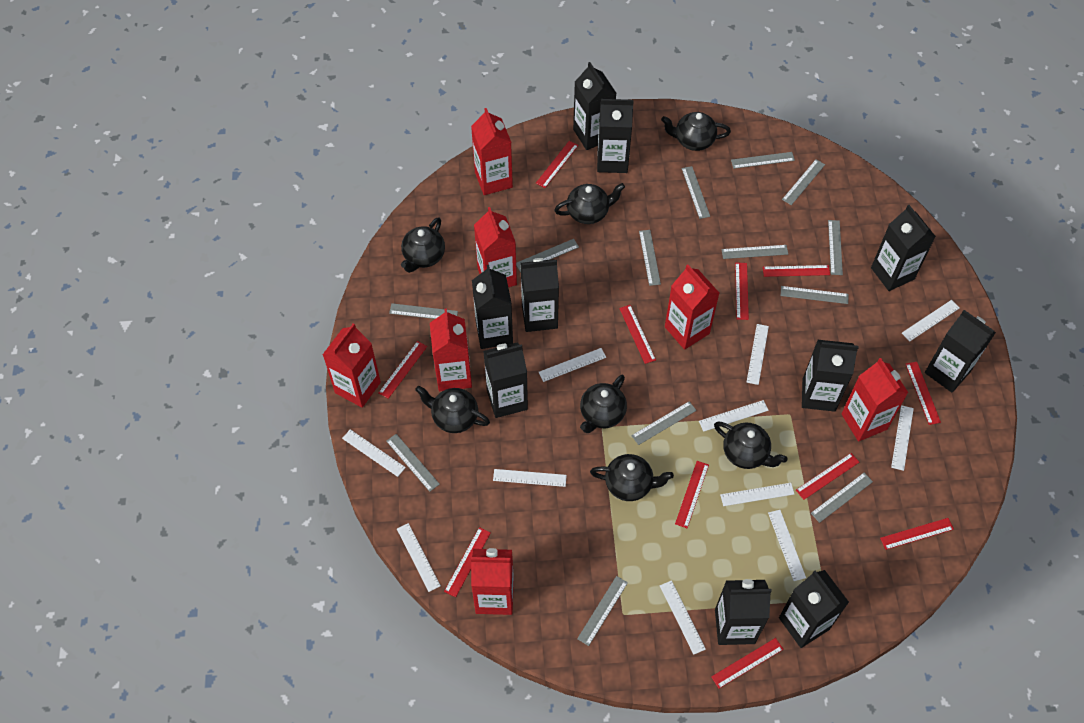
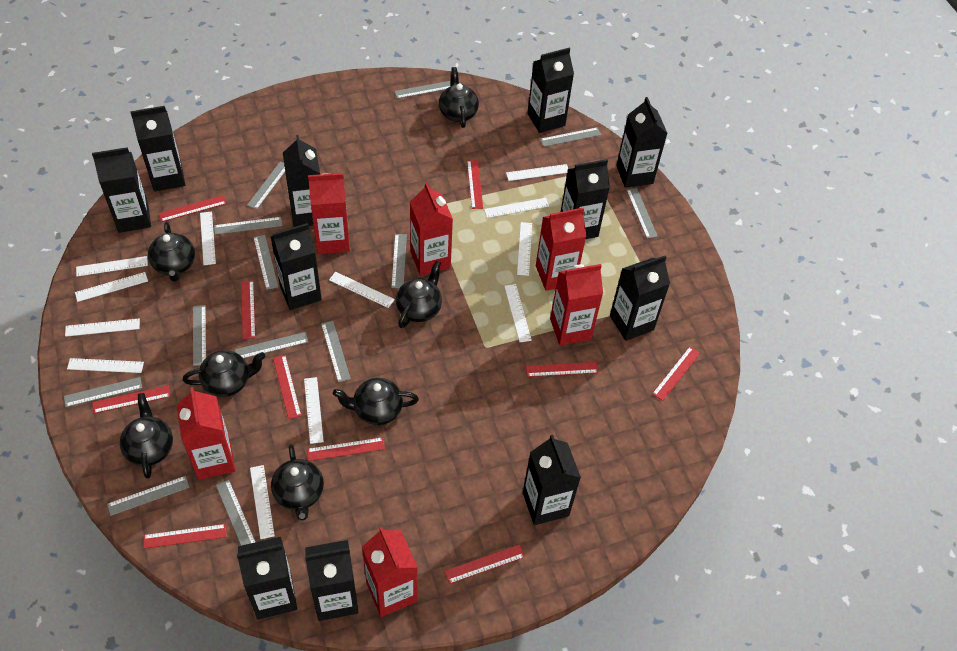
black carton: [472,265,513,349] [483,342,528,418] [521,258,559,332] [573,62,616,150] [597,99,634,173] [715,579,772,645] [779,570,849,648] [802,340,859,412] [871,205,936,291] [925,310,996,393] = 10 -> [92,147,151,233] [130,106,185,192] [237,537,297,619] [270,223,322,310] [283,135,320,227] [305,540,359,621] [523,435,581,525] [527,47,574,133] [561,159,610,239] [610,256,670,341] [616,97,668,188] = 11
red carton: [322,323,381,408] [430,309,472,391] [471,108,513,195] [471,548,514,615] [474,207,517,287] [665,264,719,350] [841,358,908,441] = 7 -> [176,387,236,480] [308,173,350,254] [362,527,418,617] [410,182,453,276] [536,208,586,291] [550,264,603,346] = 6
red ruler: [378,341,427,399] [444,527,491,597] [536,141,578,188] [619,305,656,364] [675,461,709,528] [711,638,783,688] [735,262,749,320] [763,265,830,277] [796,453,859,500] [880,518,954,550] [906,362,941,425] = 11 -> [92,385,171,413] [143,524,226,549] [158,195,227,222] [241,280,256,339] [273,355,301,419] [307,437,385,461] [445,544,525,584] [467,160,483,209] [526,362,599,377] [652,347,700,401] = 10
white ruler: [342,429,406,477] [397,523,441,592] [493,469,567,487] [538,348,606,382] [660,580,706,655] [699,400,769,432] [720,483,794,506] [747,324,769,385] [768,510,806,581] [891,405,914,471] [902,300,959,341] = 11 -> [65,318,140,337] [67,358,144,373] [75,272,148,302] [76,256,148,277] [200,212,216,265] [250,465,275,539] [304,377,324,444] [329,272,395,308] [484,198,549,218] [504,284,532,342] [506,164,568,181] [517,222,532,276] = 12

